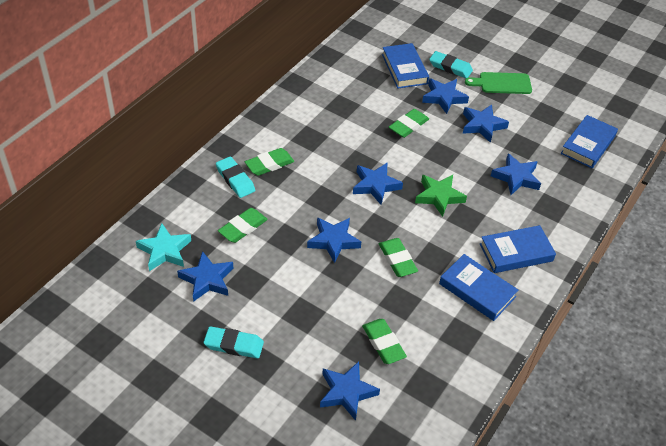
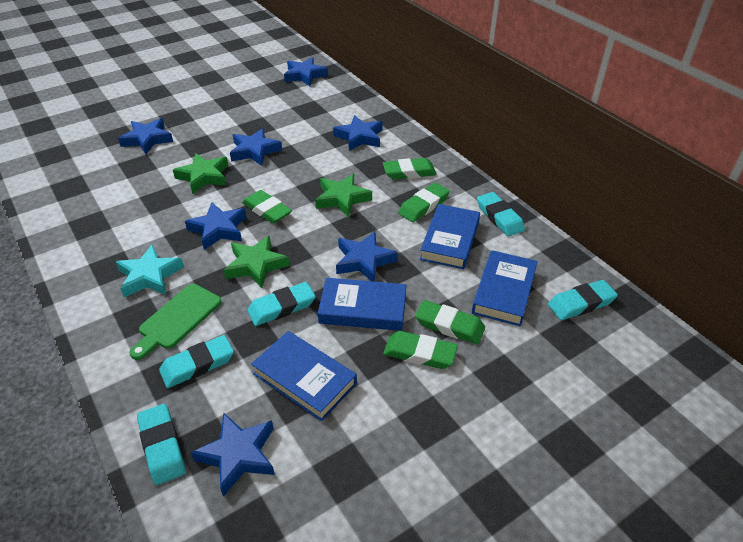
green star: [415,175,467,217] = 1 -> [173,153,228,194] [224,235,290,288] [315,174,372,217] = 3
turquoise eraser: [204,326,264,359] [216,156,255,198] [429,51,473,78] = 3 -> [137,404,186,485] [159,335,234,388] [247,282,316,326] [477,192,525,236] [548,280,618,320] = 5

